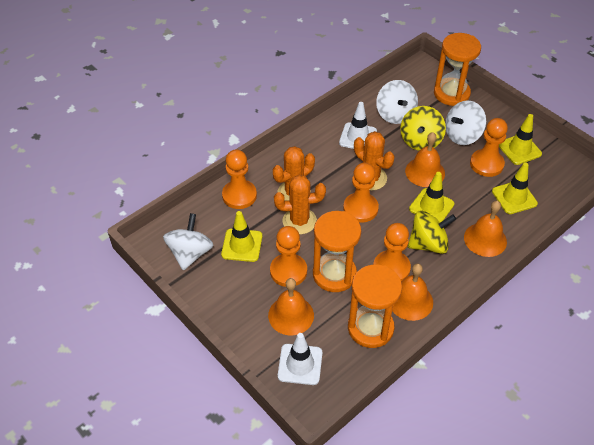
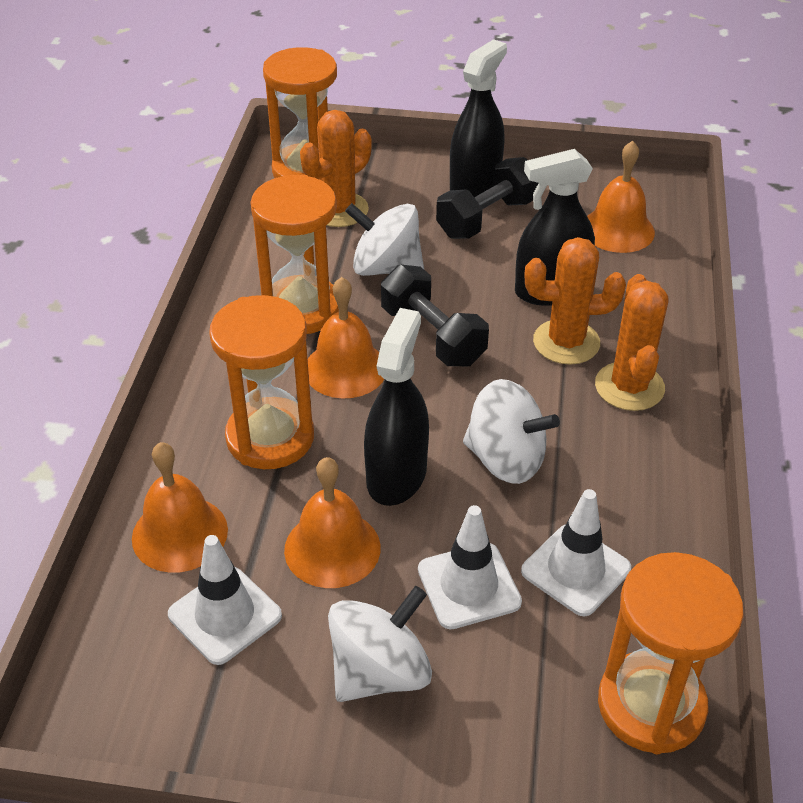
black dumbbell: none = 0 -> [381,265,489,366] [436,157,538,239] = 2
black spray bottle: none = 0 -> [364,308,429,506] [450,39,507,197] [515,149,595,306] = 3
orange hourglass: [313,211,361,292] [348,264,402,348] [434,33,481,106] = 3 -> [209,295,314,469] [250,175,339,334] [263,47,337,180] [598,552,744,754] = 4
orange pawn: [222,149,257,209] [270,226,307,287] [343,163,379,223] [373,223,411,281] [470,118,508,177] = 5 -> none = 0
white traffic cone: [278,333,323,385] [339,102,377,149] = 2 -> [168,535,282,665] [418,505,522,629] [521,489,631,616] = 3
yellow spinning top: [400,106,446,151] [408,210,456,254] = 2 -> none = 0
yellow traffic cone: [221,211,262,262] [409,172,454,222] [492,163,538,214] [499,114,542,165] = 4 -> none = 0

